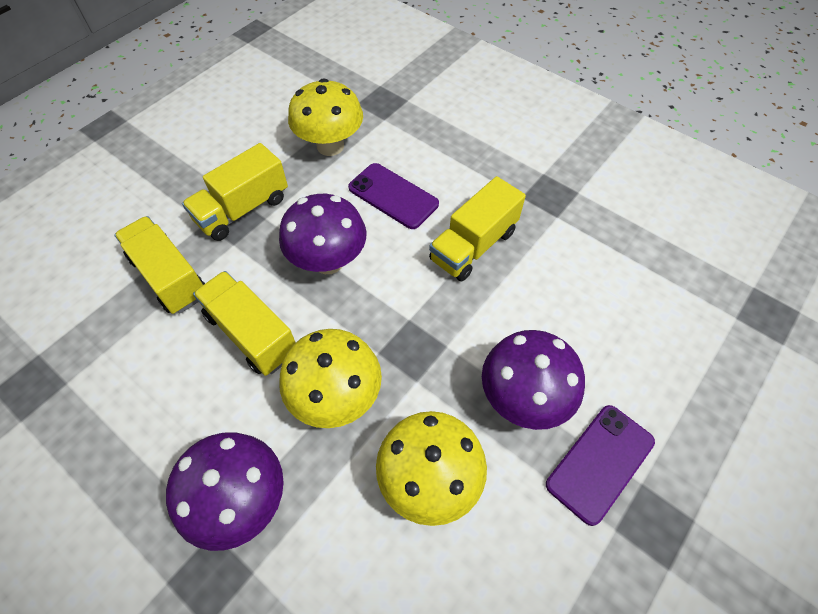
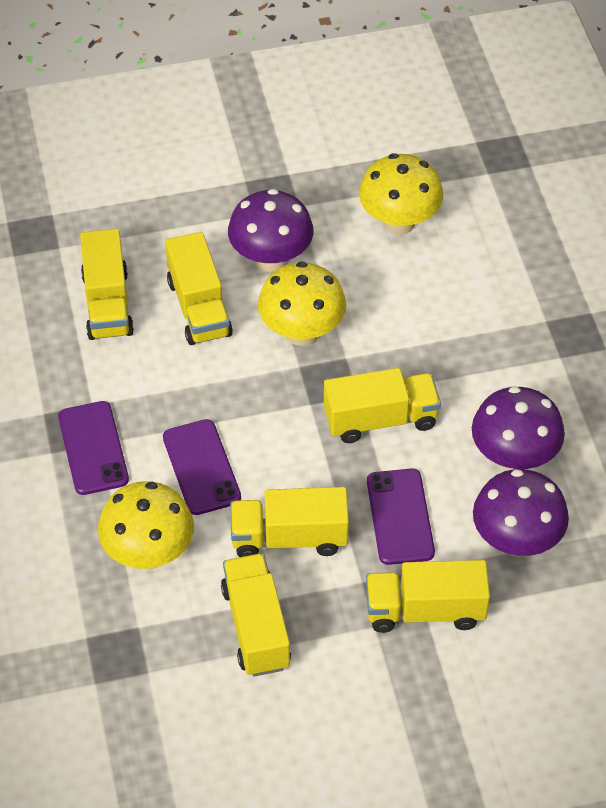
purple phone: [348,163,439,229] [546,405,655,526] = 2 -> [58,401,129,495] [163,419,241,515] [367,469,435,565] = 3
yellow truck: [114,216,205,314] [182,143,288,241] [193,271,296,376] [429,176,526,281] = 4 -> [80,229,134,340] [165,232,233,345] [221,553,291,677] [230,487,349,557] [324,368,441,443] [366,560,490,633] = 6

